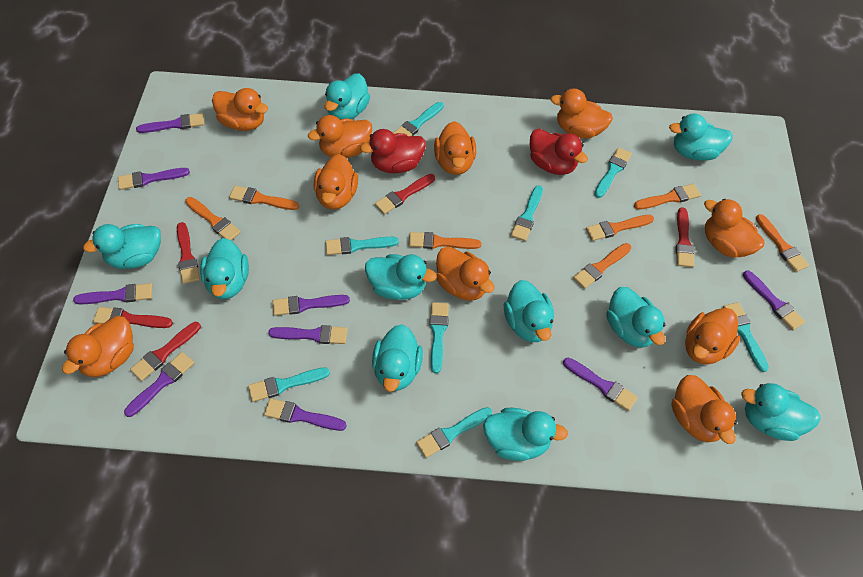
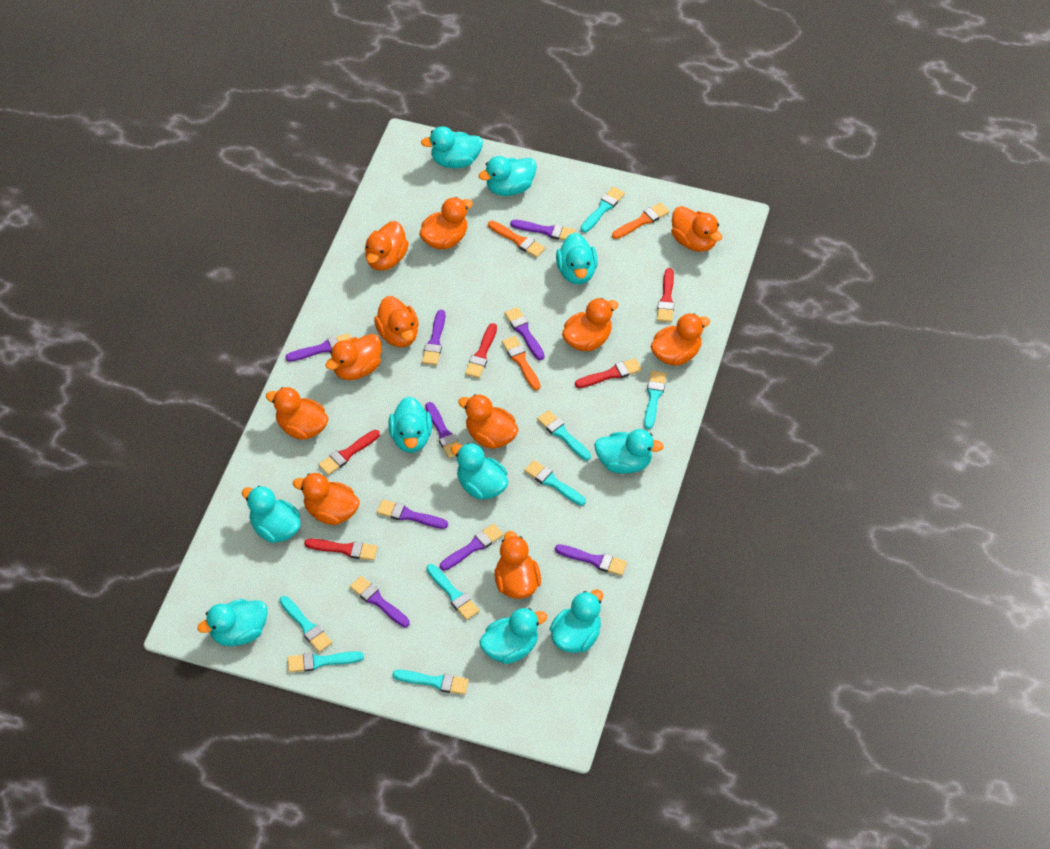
orange brush: [185,197,241,240] [229,185,299,210] [408,232,481,249] [573,243,631,289] [586,215,654,241] [634,184,701,210] [756,214,809,272] = 7 -> [488,221,545,258] [502,336,540,391] [612,202,669,239] = 3
orange duck: [62,316,134,377] [212,88,268,131] [308,115,372,158] [314,154,358,210] [434,121,476,175] [436,247,495,301] [550,89,613,138] [672,375,737,444] [685,308,740,364] [704,199,765,257] = 10 -> [266,387,328,440] [293,473,360,525] [325,334,382,380] [365,221,409,271] [374,296,419,347] [419,197,473,250] [458,394,519,449] [494,531,541,599] [562,298,619,351] [651,313,710,366] [671,206,722,252] = 11
red duck: [360,129,426,173] [530,129,588,175] = 2 -> none = 0

